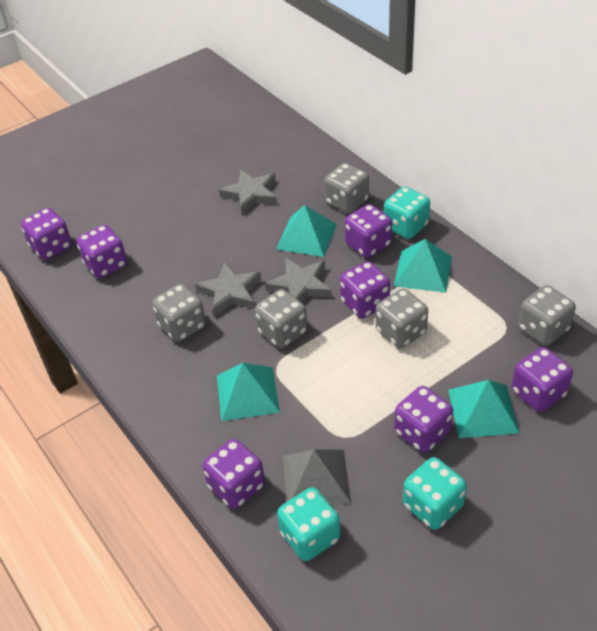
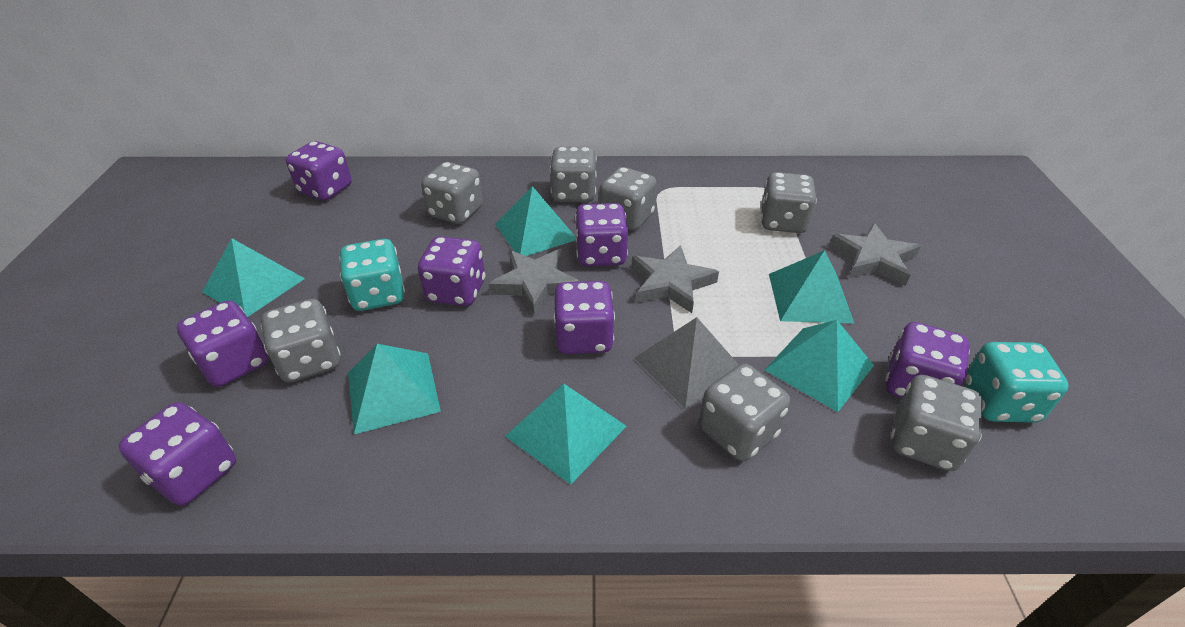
grey dice: [152,284,206,342] [255,289,307,348] [324,163,369,214] [376,289,428,348] [518,285,576,346] = 5 -> [261,299,341,383] [421,162,483,224] [550,147,597,202] [599,167,657,231] [699,364,790,461] [761,172,817,233] [891,375,983,471] = 7
turquoise dice: [277,487,340,561] [384,187,430,239] [403,457,467,530] = 3 -> [339,239,405,311] [965,342,1069,423] = 2
turquoise pyramid: [217,363,280,421] [277,205,337,257] [394,239,452,293] [448,380,520,438] = 4 -> [202,238,305,317] [348,344,441,434] [495,186,576,256] [505,384,627,485] [765,320,874,412] [769,250,854,323] = 6

